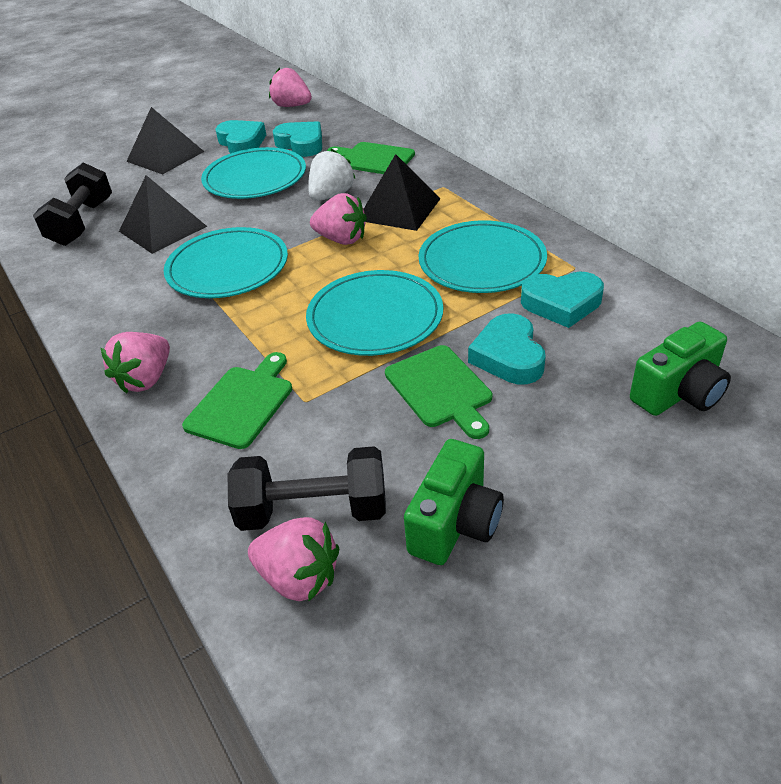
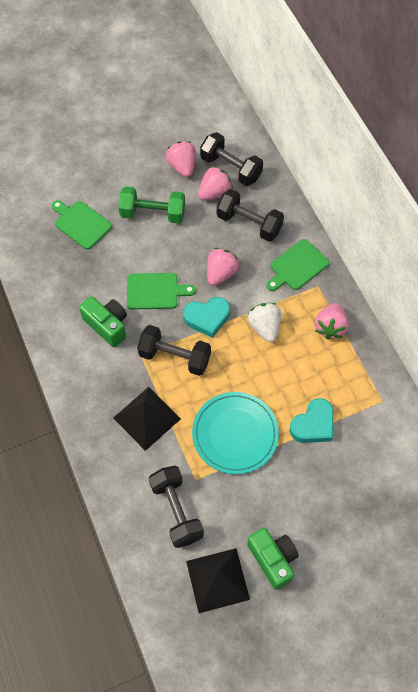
black dumbbell: [33,162,112,246] [228,446,386,531] = 2 -> [137,325,211,376] [149,466,204,548] [200,132,263,186] [217,189,284,242] = 4
black pyramid: [119,175,207,254] [126,107,205,175] [364,154,441,231] = 3 -> [113,387,181,451] [186,548,250,613] = 2
green dumbbell: none = 0 -> [118,186,185,223] = 1
turquoise heart: [215,120,266,154] [273,121,322,157] [468,313,546,384] [521,272,604,328] = 4 -> [183,297,230,338] [289,398,334,443] = 2
turquoise plate: [164,227,288,298] [201,147,306,199] [306,270,443,356] [419,220,547,293] = 4 -> [192,392,279,474] = 1

